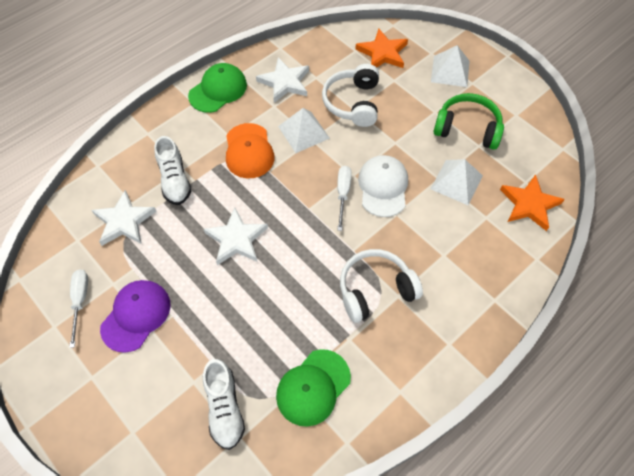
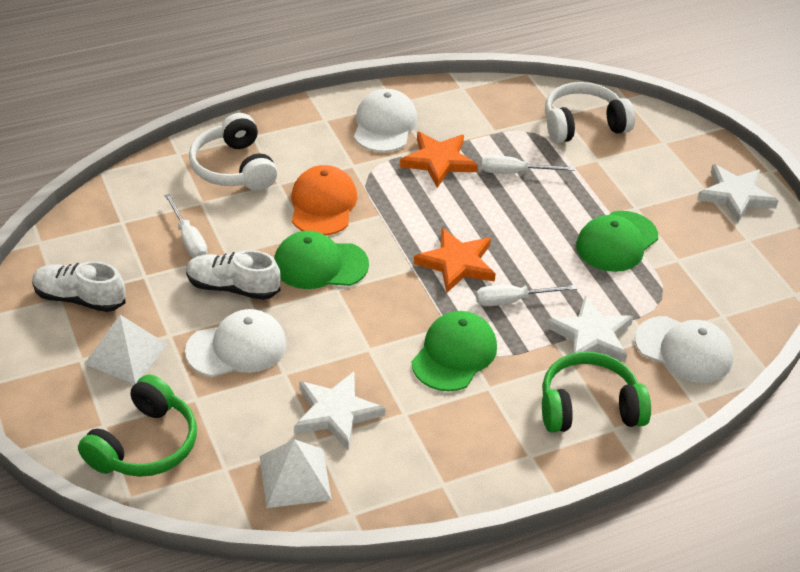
green cap: [188,63,247,113] [276,349,351,427] = 2 -> [274,231,369,289] [412,311,497,391] [576,211,658,272] = 3
green headphones: [433,93,504,150] = 1 -> [78,374,197,477] [542,352,651,433] = 2
purple cap: [100,280,170,353] = 1 -> none = 0
white cap: [358,155,408,217] = 1 -> [185,309,287,377] [354,89,417,152] [635,316,733,383] = 3
white pyramid: [278,108,330,153] [431,45,470,87] [431,159,483,205] = 3 -> [84,315,168,384] [260,439,332,508] = 2
white screwdriver: [69,269,88,348] [337,166,352,231] = 2 -> [164,194,208,258] [476,285,577,306] [482,155,575,174] = 3

